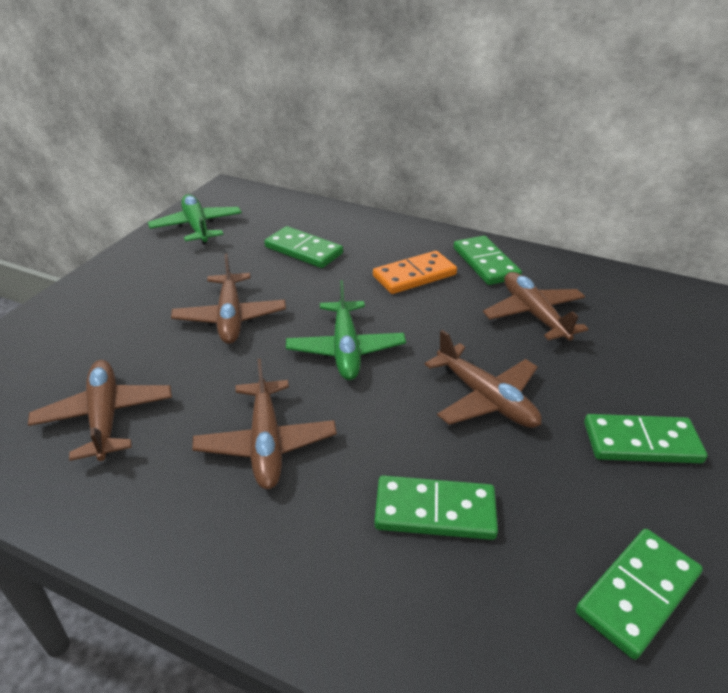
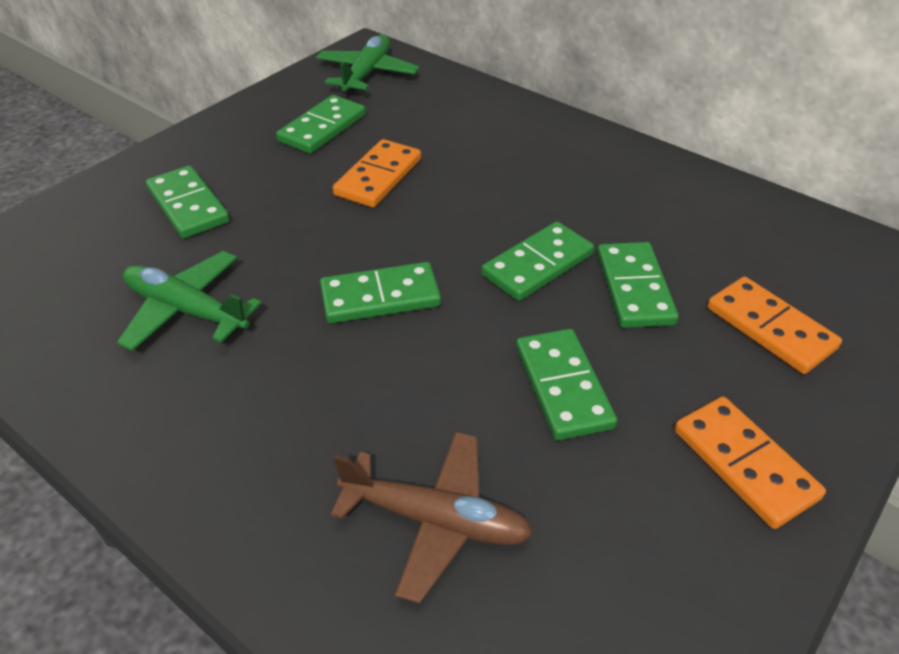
brown plane: [28,360,172,461] [171,253,286,344] [192,359,337,489] [424,330,542,428] [483,272,588,341] = 5 -> [331,432,533,604] = 1
green domino: [264,226,343,268] [374,475,498,540] [454,236,522,285] [576,529,703,660] [584,414,707,463] = 5 -> [146,166,230,239] [276,95,366,154] [320,262,441,324] [482,222,594,301] [516,329,617,440] [597,242,679,328] = 6
orange domino: [373,251,457,294] = 1 -> [333,139,421,208] [674,397,826,529] [707,277,842,374] = 3

